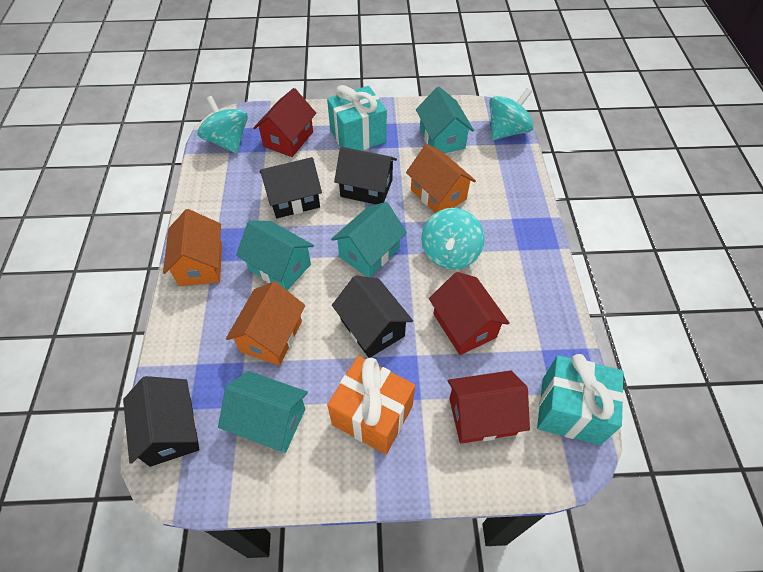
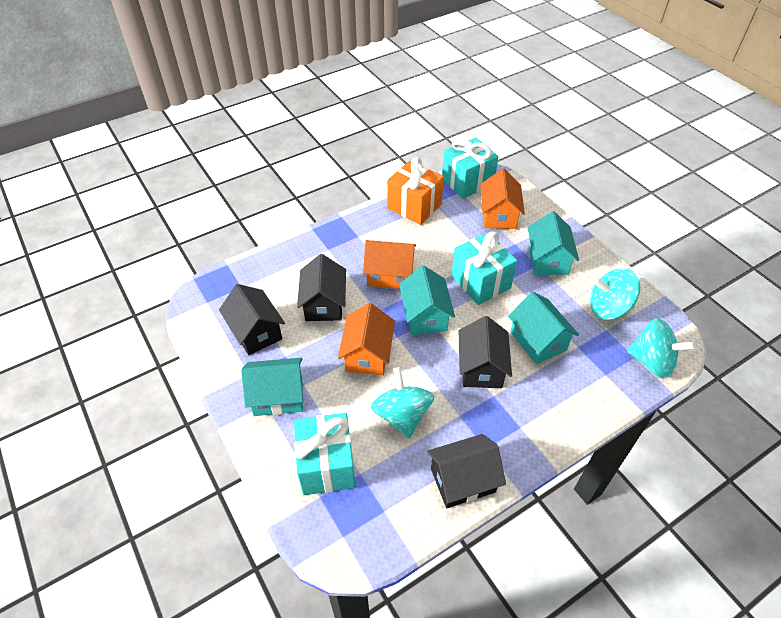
red house: [253,88,316,157] [429,272,510,355] [448,371,530,444] = 3 -> none = 0
turquoise gift: [327,85,387,150] [537,354,624,445] = 2 -> [294,413,356,495] [442,137,499,199] [452,232,517,305] = 3

